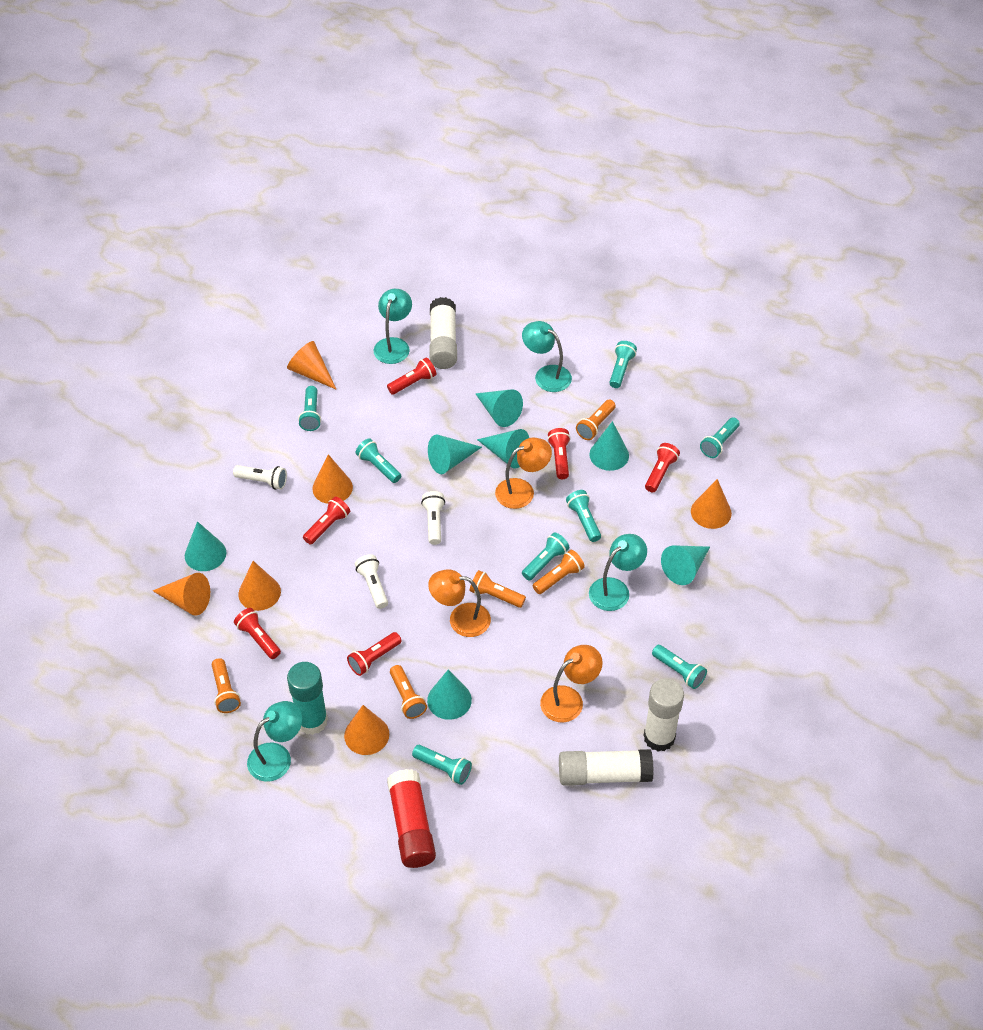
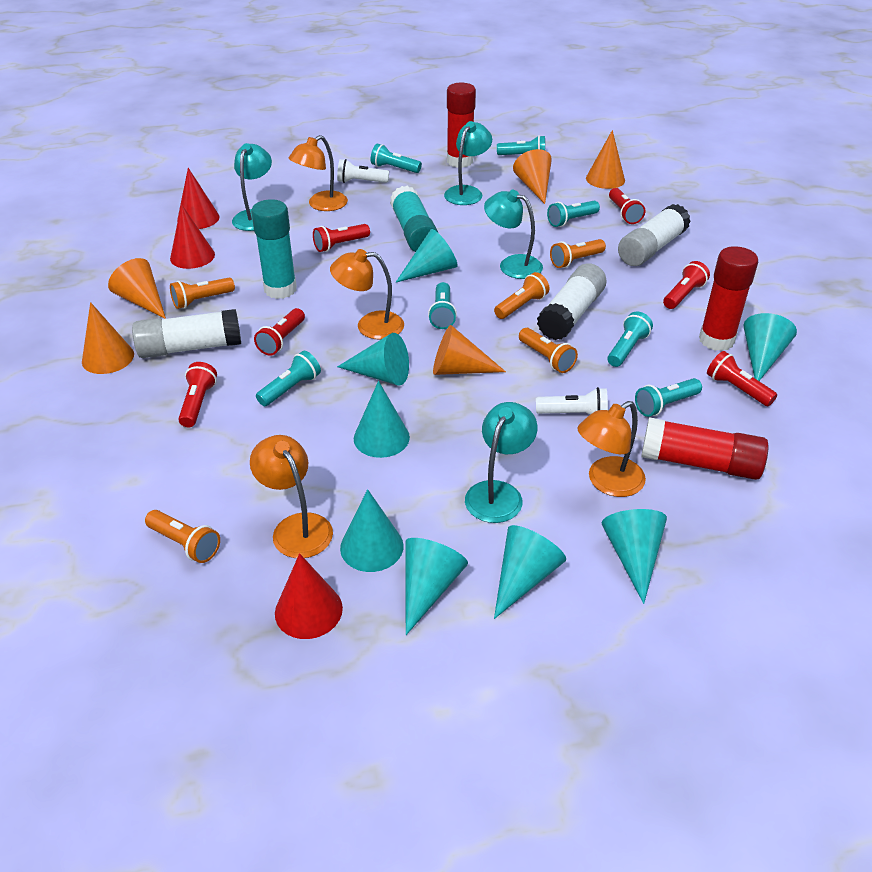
orange cone: [153,573,210,615] [238,561,281,611] [287,341,337,390] [312,454,353,504] [344,705,389,755] [691,479,732,529] = 6 -> [82,302,134,374] [108,258,166,319] [433,325,506,375] [513,149,552,204] [586,130,625,189] = 5
orange lamp: [428,569,491,637] [495,438,552,509] [540,645,603,723] = 3 -> [250,435,333,558] [288,135,348,211] [330,249,404,340] [578,401,646,497] = 4
red cone: none = 0 -> [170,204,215,269] [177,168,219,229] [275,553,343,639] = 3
red glue stick: [387,769,436,868] = 1 -> [447,83,476,168] [641,417,769,480] [699,246,758,351] = 3
turquoise cone: [185,521,226,571] [427,670,472,720] [428,435,482,474] [475,389,523,427] [477,429,529,469] [589,421,629,471] [661,545,710,585] = 7 -> [337,333,409,386] [340,489,404,572] [354,381,410,458] [396,229,458,282] [405,538,468,635] [494,525,566,619] [602,509,667,604] [744,313,797,381] = 8
turquoise flashlight: [298,386,321,431] [355,438,401,483] [412,745,472,785] [522,532,569,581] [566,490,601,542] [609,341,637,388] [652,645,707,689] [700,417,740,458] = 8 -> [256,351,321,406] [371,143,422,173] [428,282,457,329] [497,135,545,155] [547,201,600,227] [608,312,653,367] [635,378,702,417] = 7
turquoise glue stick: [287,662,328,735] = 1 -> [251,199,297,299] [390,185,438,252] = 2
white flashlight: [233,465,287,490] [355,554,388,609] [421,491,445,545] = 3 -> [337,159,389,183] [536,387,608,415] = 2

